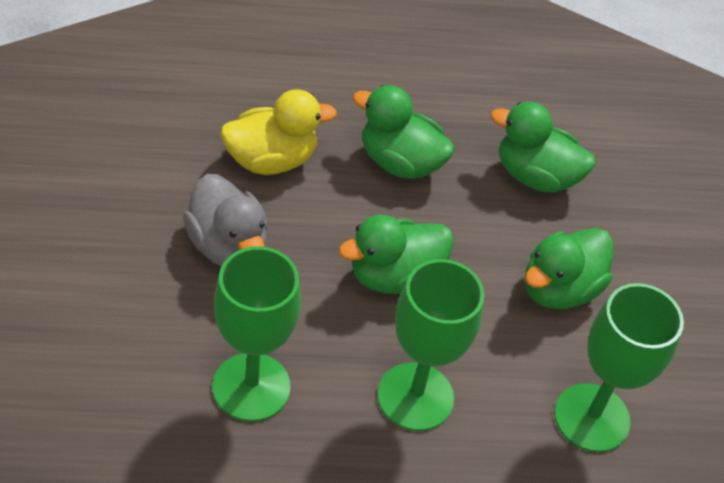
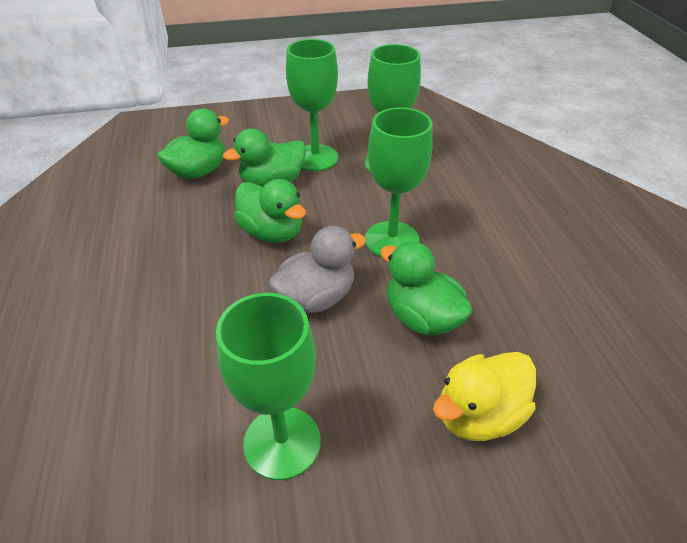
green goblet: [212,246,301,422] [377,259,484,431] [554,283,684,452] = 3 -> [216,293,321,480] [286,39,338,171] [365,44,421,173] [365,107,433,257] = 4

